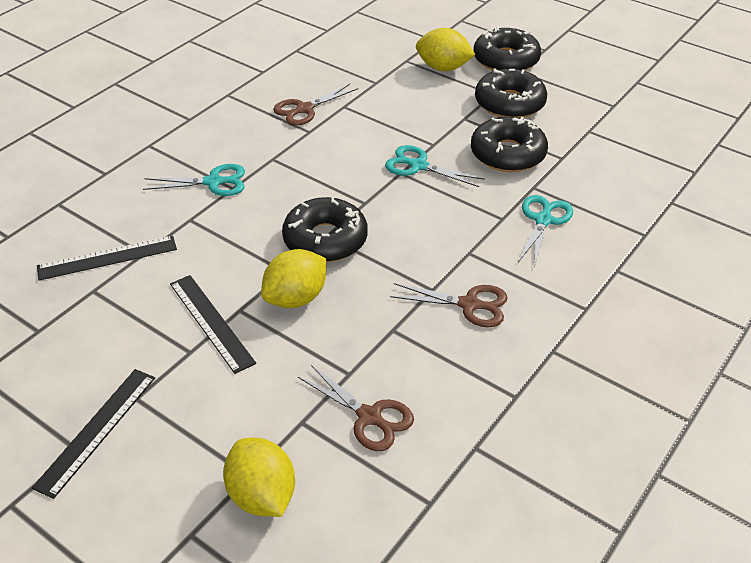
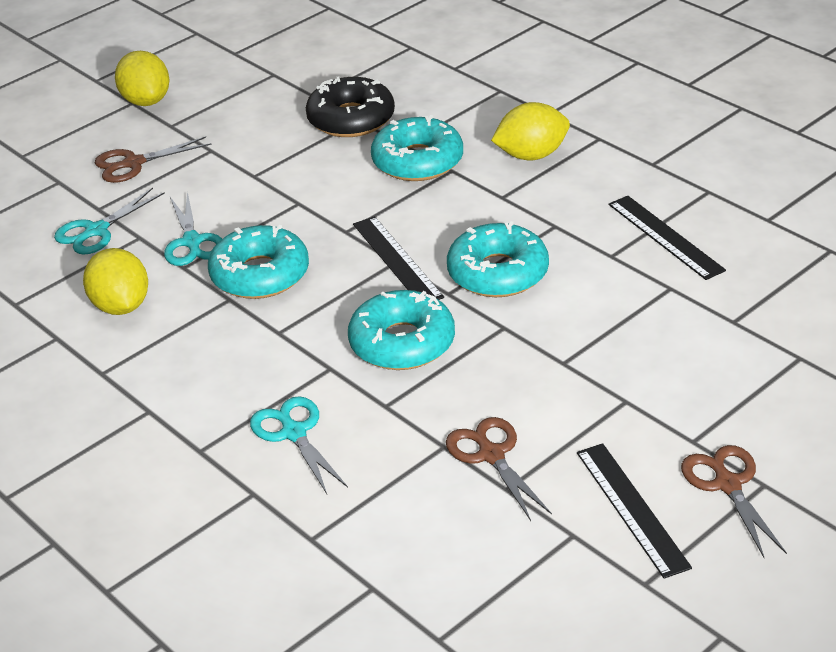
black donut: [282,197,368,262] [471,117,548,172] [473,27,541,71] [475,69,547,118] = 4 -> [306,77,395,137] = 1
turquoise donut: none = 0 -> [208,225,309,299] [348,290,455,370] [371,115,463,181] [447,221,549,297] = 4

